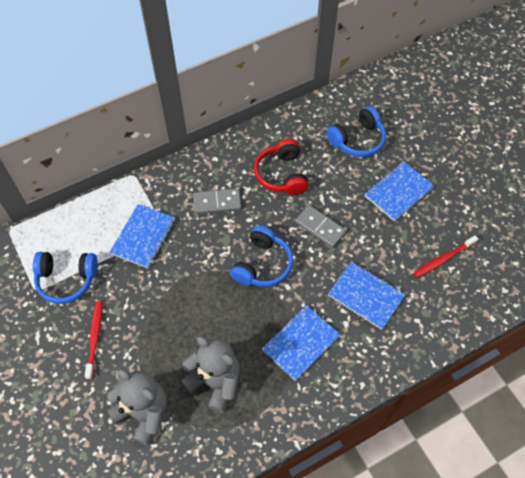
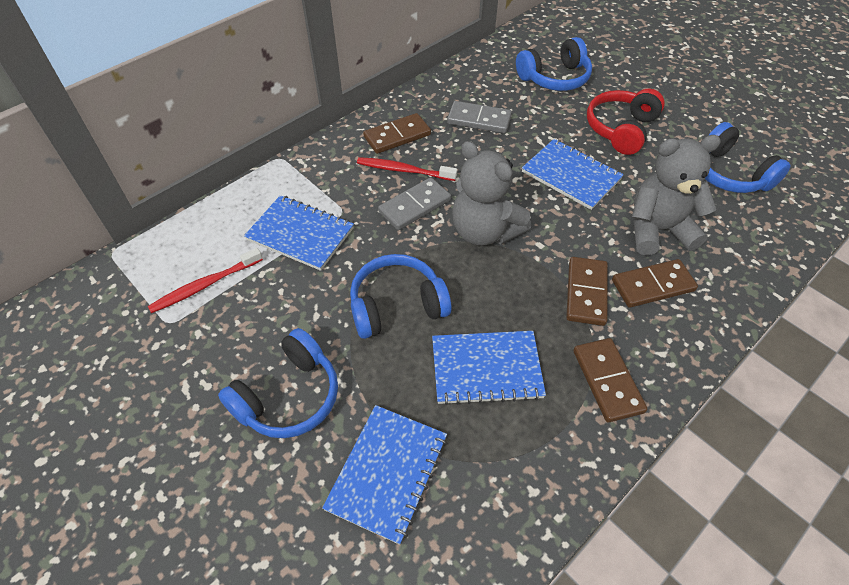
blue headphones: [33,252,98,304] [230,226,293,287] [326,106,386,157] = 3 -> [218,328,338,438] [350,254,452,339] [516,37,592,91] [705,122,791,193] = 4
brown domino: none = 0 -> [363,113,431,154] [566,257,608,326] [573,338,647,422] [612,259,698,308] = 4

